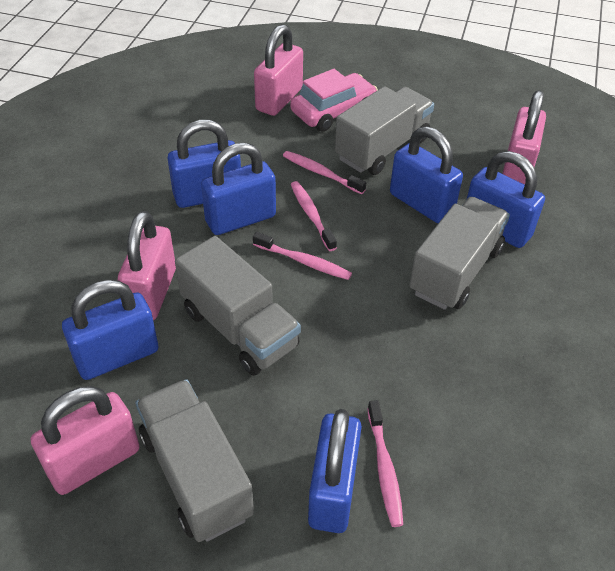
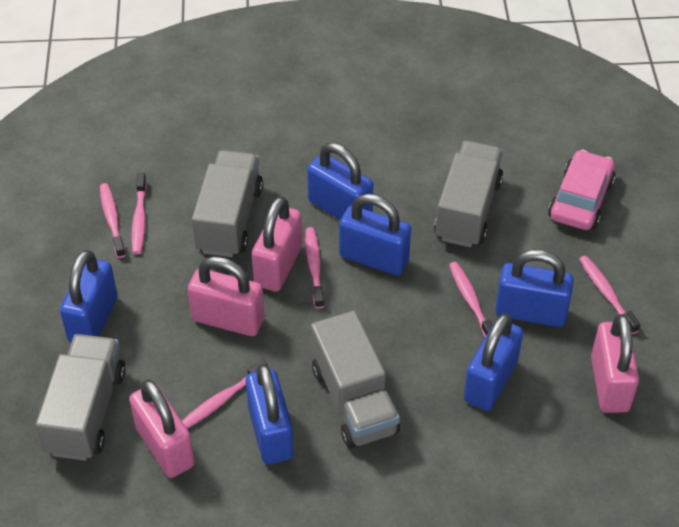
pink toothbrush: [253,232,352,280] [283,151,366,194] [291,181,337,251] [367,400,403,527] = 4 -> [100,183,126,258] [132,173,147,254] [182,359,268,428] [305,227,324,309] [449,262,492,337] [579,256,640,334] = 6

